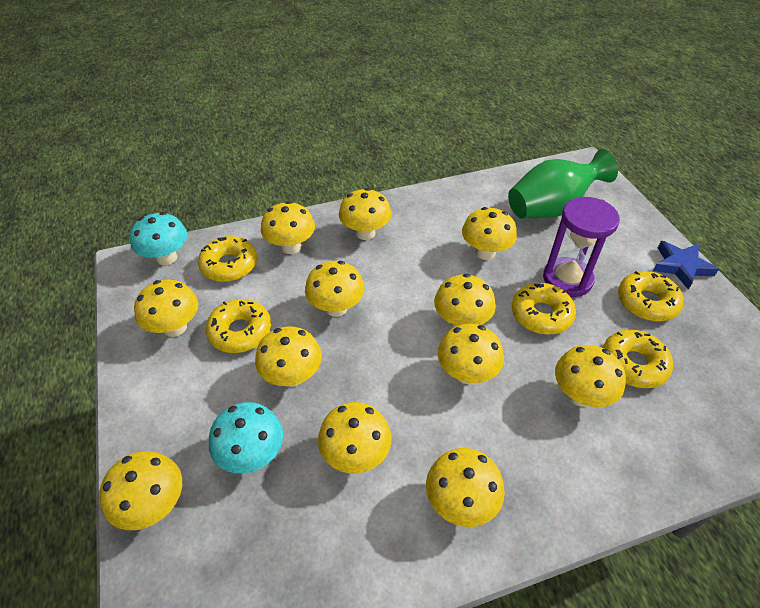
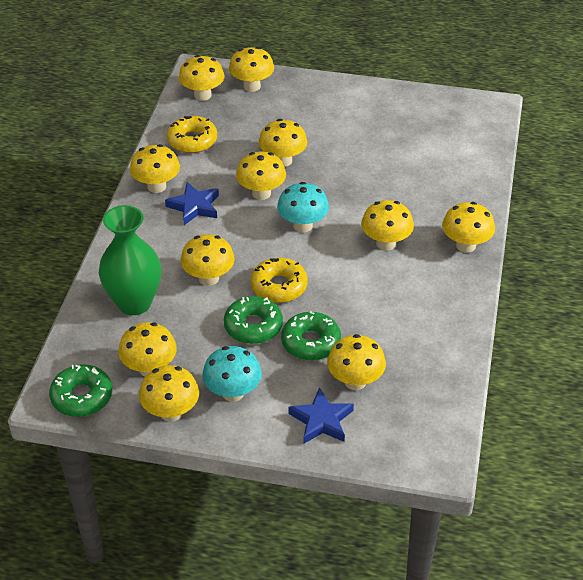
blue star: [653,241,719,290] = 1 -> [165,182,219,225] [289,387,354,443] = 2
green donut: none = 0 -> [49,364,112,417] [224,296,283,344] [281,311,341,361] = 3
purple hourglass: [543,197,620,297] = 1 -> none = 0
yellow donut: [198,236,257,282] [206,299,271,353] [512,283,576,335] [603,329,673,388] [618,271,684,322] = 5 -> [167,116,217,153] [250,258,308,303] = 2
yellow mushroom: [99,451,182,530] [134,280,198,337] [255,326,322,387] [261,201,315,254] [305,261,365,317] [318,402,392,473] [339,188,392,240] [426,448,505,527] [434,274,496,328] [438,324,504,384] [462,207,517,260] [555,345,626,407] = 12 -> [118,322,177,377] [130,144,180,193] [139,365,199,422] [179,55,225,101] [180,234,235,286] [229,47,274,92] [236,152,286,200] [259,119,307,167] [327,334,386,390] [361,200,414,250] [442,202,495,253] = 11

